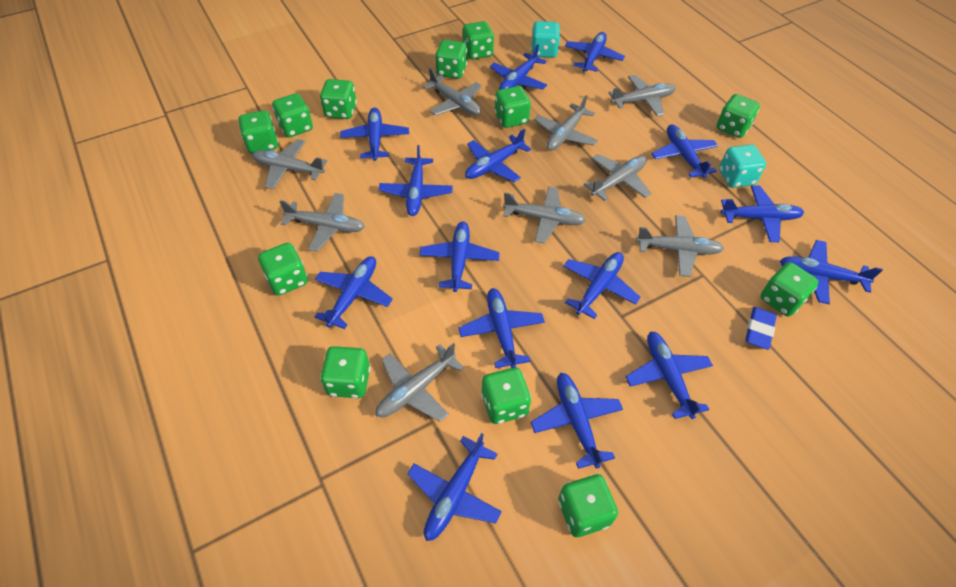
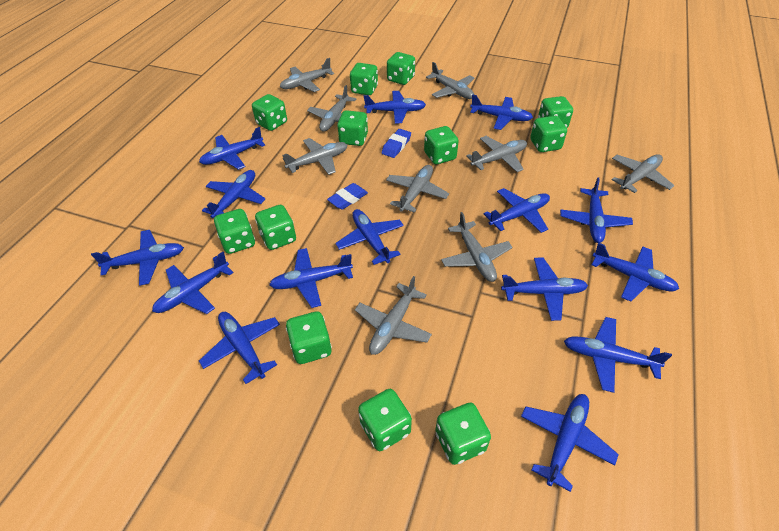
blue eraser: [745,307,777,350] = 1 -> [327,183,368,210] [382,129,411,158] = 2
turquoise dice: [531,21,560,58] [719,145,766,188] = 2 -> none = 0

